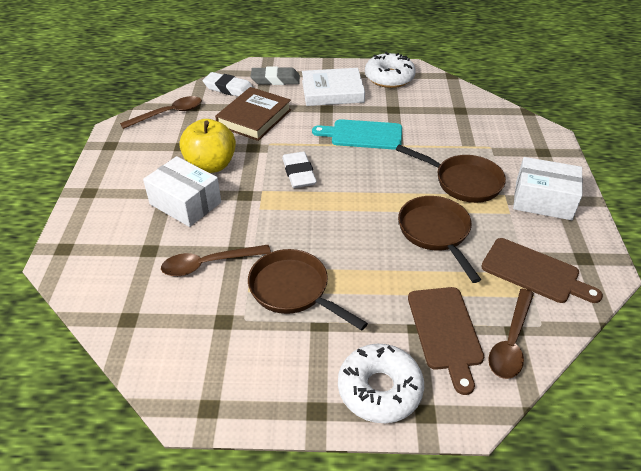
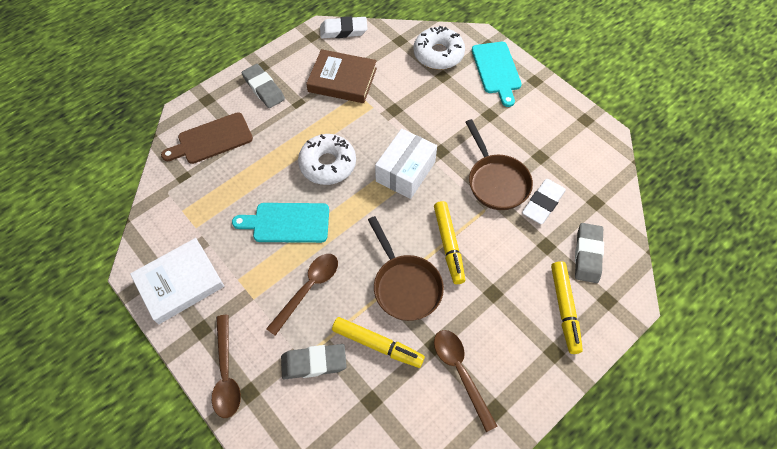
brown cutting board: [408,287,484,395] [481,238,603,303] = 2 -> [161,112,253,164] = 1
brown pan: [248,249,368,331] [396,145,506,203] [398,196,481,283] = 3 -> [368,216,444,321] [465,119,533,210] = 2
grey eraser: [251,66,300,85] = 1 -> [242,64,285,108] [281,344,347,379] [575,223,604,283] = 3
turquoise cutting board: [312,119,402,150] = 1 -> [232,203,329,243] [472,42,522,107] = 2
white box: [143,156,221,227] [513,157,583,220] = 2 -> [375,129,437,199] = 1
yellow apple: [179,119,236,173] = 1 -> none = 0
yellow marker: none = 0 -> [332,317,425,368] [434,201,465,284] [551,261,583,354] = 3

